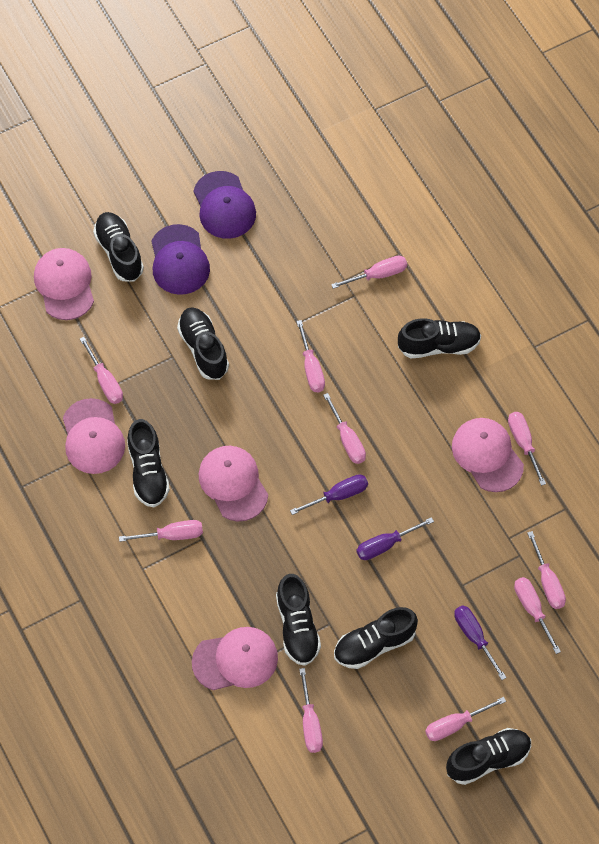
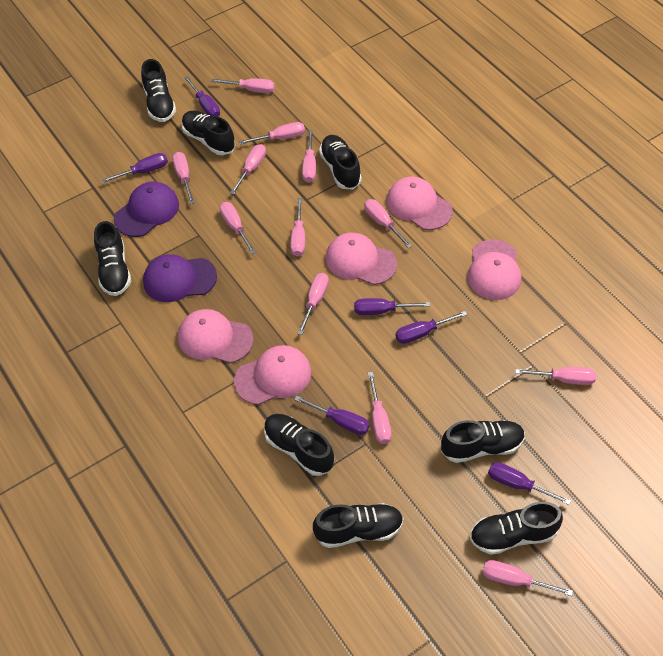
black shoe: [93,212,144,281] [127,419,170,508] [177,307,229,380] [276,574,321,666] [334,607,418,669] [398,318,481,358] [446,728,531,785] = 7 -> [94,221,131,296] [141,59,176,122] [181,110,236,155] [264,414,334,476] [313,503,404,548] [319,135,362,189] [441,420,525,463] [470,502,563,555] = 8
pink screwdriver: [80,337,123,404] [119,520,203,542] [296,320,325,392] [299,668,323,753] [323,393,366,464] [331,256,407,289] [425,697,506,741] [508,412,546,486] [514,577,561,654] [527,531,566,609] = 10 -> [172,152,195,204] [211,78,275,93] [219,202,256,254] [230,144,266,195] [239,122,305,144] [290,198,305,256] [297,273,329,335] [302,130,316,183] [364,199,412,248] [368,372,392,444] [483,560,573,596] [515,367,596,385] = 12
purple screwdriver: [290,474,368,515] [357,517,434,560] [454,605,507,680] = 3 -> [102,153,168,183] [184,76,220,116] [294,396,370,435] [354,298,430,315] [395,311,467,344] [488,462,571,505] = 6

